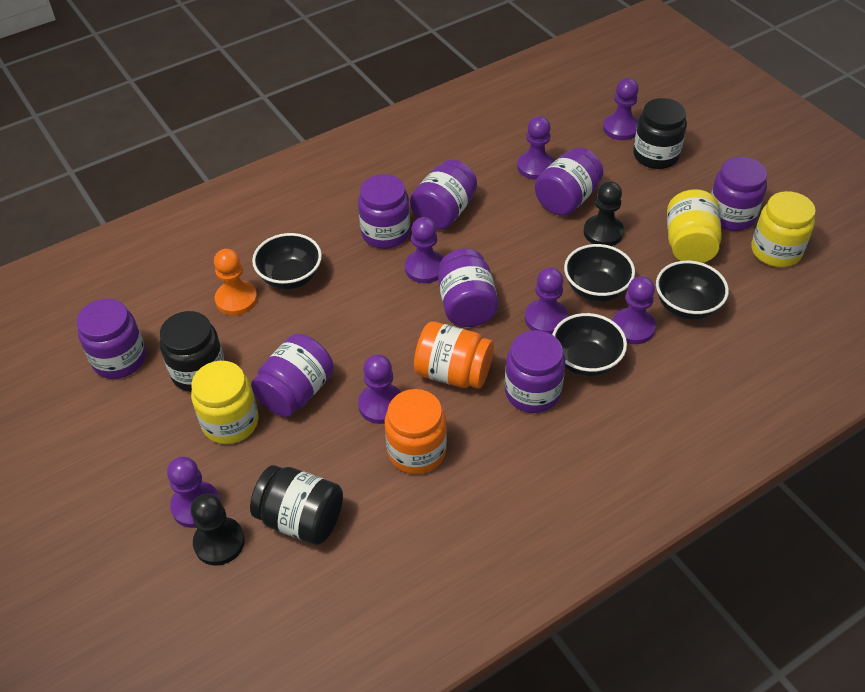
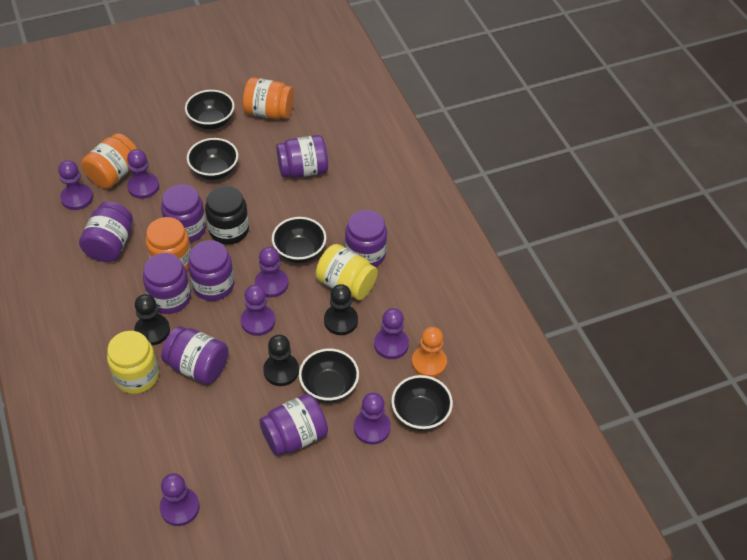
black bowl: [252,233,322,290] [552,313,627,377] [564,244,635,302] [656,261,729,320] = 4 -> [185,90,235,129] [187,138,238,180] [272,217,326,263] [299,349,359,403] [391,375,453,431] = 5
black jar: [160,311,225,392] [250,465,343,545] [633,98,687,169] = 3 -> [205,186,249,245] = 1
black pawn: [191,494,245,566] [584,181,624,246] = 2 -> [134,294,170,345] [263,335,299,386] [324,284,358,335] = 3
orange jar: [385,389,447,474] [414,321,494,389] = 2 -> [81,133,137,189] [146,217,191,271] [243,77,294,119] = 3
yellow jar: [191,361,259,444] [667,189,722,263] [751,191,816,267] = 3 -> [107,331,159,394] [316,244,378,300] = 2

